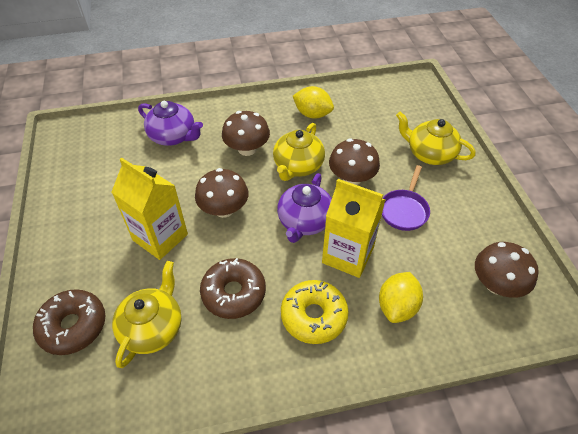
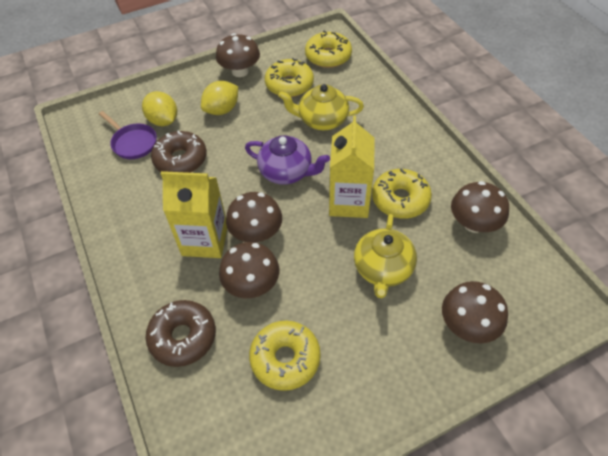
brown mushroom: [195,168,248,218] [222,111,270,156] [329,139,380,185] [475,242,539,298] = 4 -> [216,33,260,77] [219,242,279,298] [226,192,282,243] [442,281,508,343] [451,181,509,233] = 5
purple teapot: [138,101,203,146] [277,173,332,243] = 2 -> [245,135,330,184] = 1
yellow donut: [281,280,349,344] = 1 -> [249,321,321,391] [265,58,314,97] [305,30,352,68] [372,168,432,219] = 4
yellow teapot: [112,261,182,368] [273,123,325,181] [396,112,476,165] = 3 -> [278,84,364,130] [354,214,417,298] = 2

